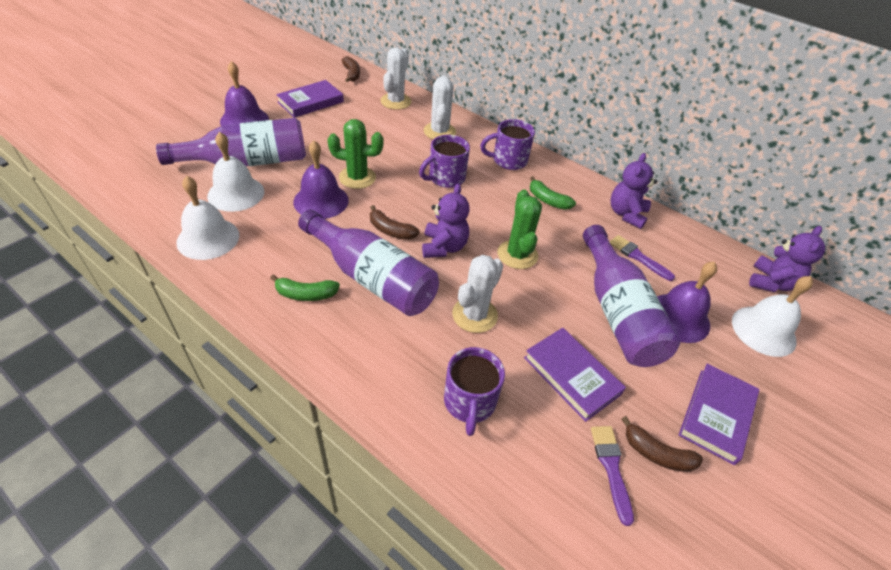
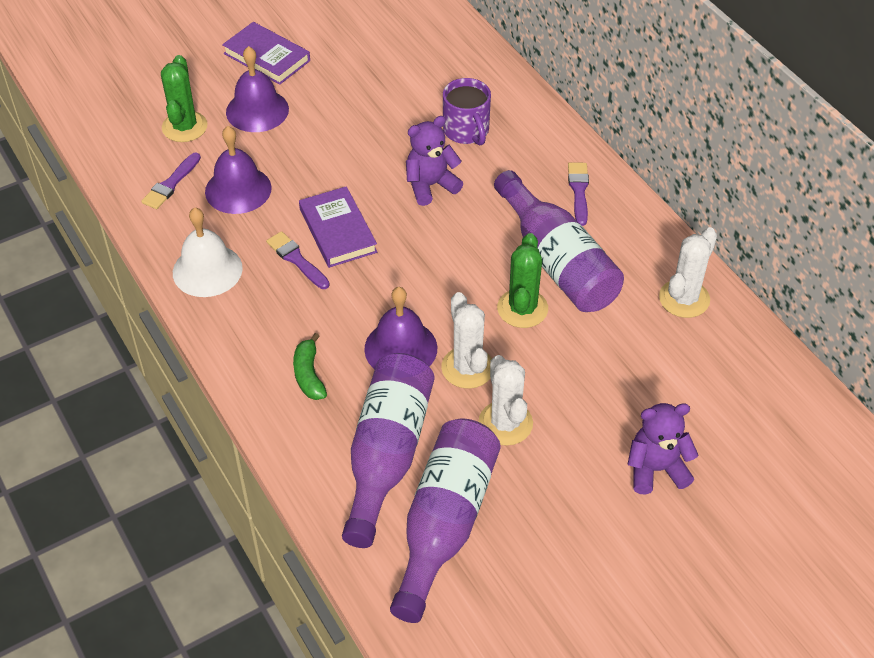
brown banana: [342,56,360,82] [370,205,420,240] [622,416,703,472] = 3 -> none = 0
green banana: [270,274,340,301] [530,176,576,210] = 2 -> [293,333,327,400] = 1
purple book: [276,80,344,118] [524,328,626,422] [679,364,759,465] = 3 -> [222,22,310,85] [299,186,377,268] = 2
purple brush: [591,426,634,526] [610,235,675,281] = 2 -> [141,153,201,209] [266,231,330,289] [568,163,589,226] = 3
purple mug: [419,135,470,188] [444,347,505,436] [480,119,535,170] = 3 -> [443,78,491,146] = 1
purple teddy bear: [422,183,470,258] [611,153,657,229] [749,226,825,292] = 3 -> [406,116,463,206] [627,403,699,495] = 2
white bell: [176,176,239,260] [207,132,264,212] [732,276,813,357] = 3 -> [173,207,243,297] = 1

